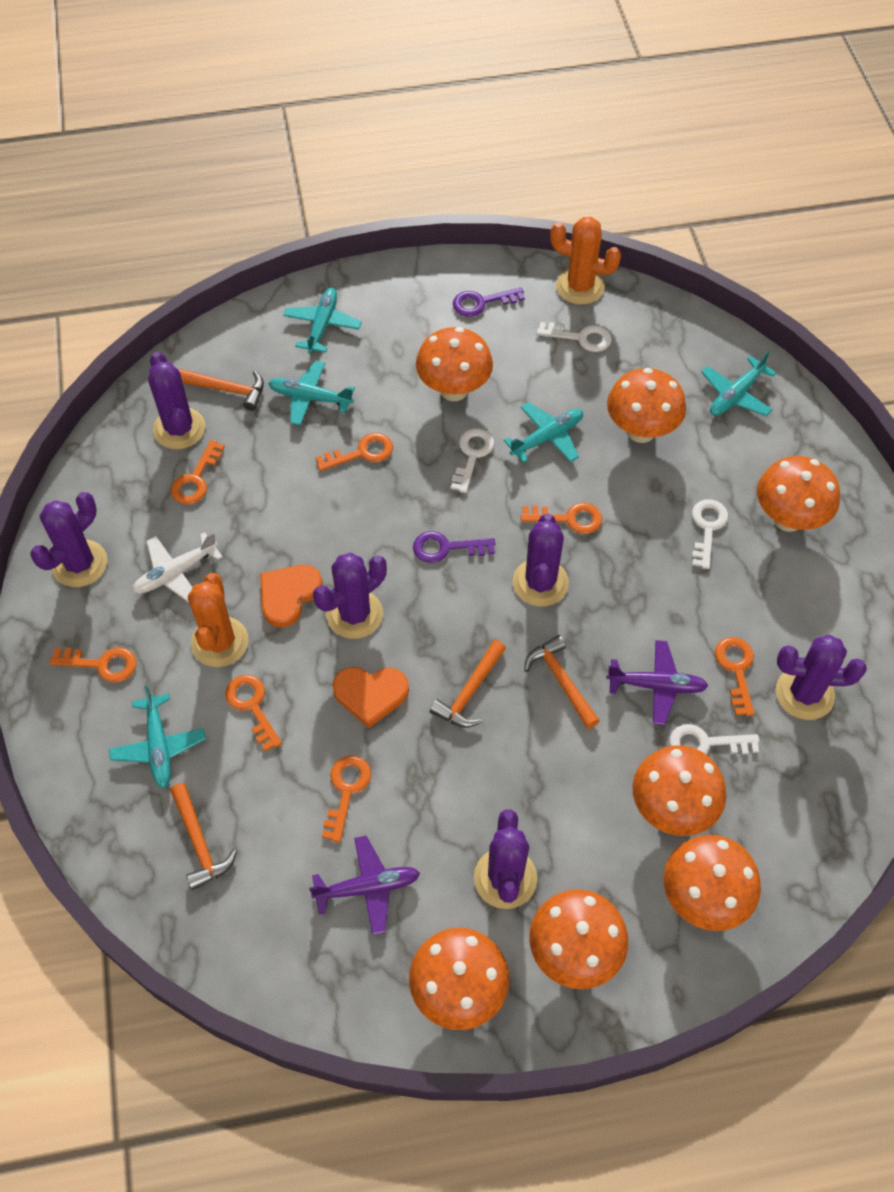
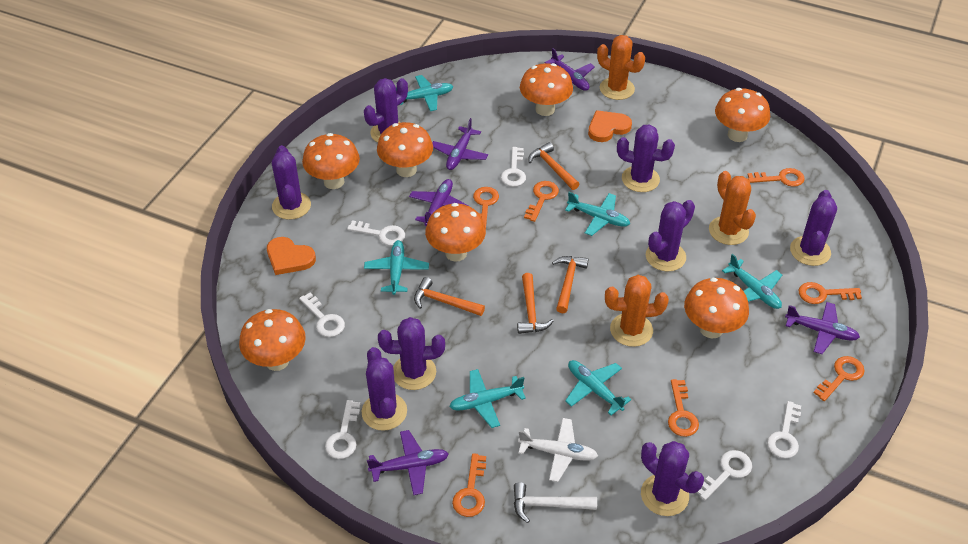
orange cactus: [188,573,249,667] [550,217,621,305] = 2 -> [597,35,645,100] [605,275,669,347] [709,171,756,245] = 3
purple cactus: [30,492,108,587] [148,352,206,449] [313,553,387,639] [474,809,537,909] [513,514,569,606] [776,634,867,720] = 6 -> [272,145,311,220] [361,347,407,431] [364,78,408,142] [378,317,445,390] [617,124,675,192] [641,441,704,516] [646,200,695,272] [790,190,837,266] = 8
purple key: [413,531,495,563] [453,287,525,317] = 2 -> none = 0
purple plane: [309,836,420,935] [606,640,708,725] = 2 -> [367,430,449,495] [409,179,469,226] [432,118,488,170] [545,48,595,91] [785,302,860,354] = 5
turquoise plane: [109,686,206,788] [268,361,355,425] [283,288,362,354] [504,402,583,463] [701,351,776,416] = 5 -> [364,240,429,295] [396,75,454,111] [449,369,526,428] [565,192,630,236] [565,360,631,415] [722,253,782,309] = 6
white hammer: none = 0 -> [514,482,597,523] = 1
white key: [451,428,494,493] [537,322,612,352] [670,724,759,755] [692,500,728,569] = 4 -> [299,292,345,337] [325,400,360,459] [347,220,405,246] [501,147,526,187] [697,450,752,500] [767,401,801,458] = 6

